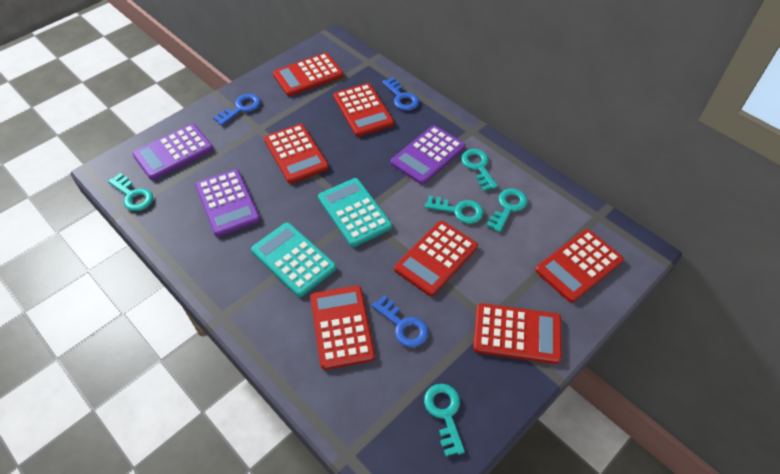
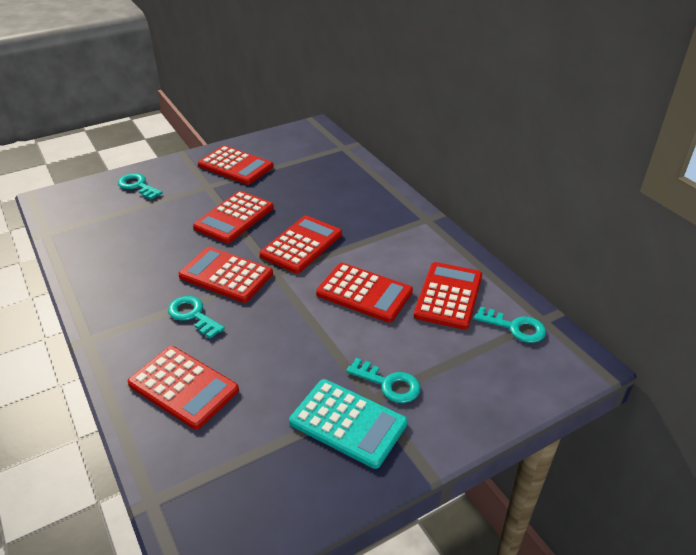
blue key: [213,94,260,126] [372,295,429,347] [382,77,419,111] = 3 -> none = 0
purple calculator: [132,124,213,180] [195,169,260,237] [391,125,465,185] = 3 -> none = 0
turquoise calculator: [251,222,336,297] [318,178,392,247] = 2 -> [289,379,408,469] = 1
turquoise key: [108,173,153,211] [424,384,465,456] [425,196,484,224] [461,149,498,191] [486,188,527,232] = 5 -> [118,173,163,199] [168,296,225,339] [346,358,421,403] [474,306,546,343] = 4

